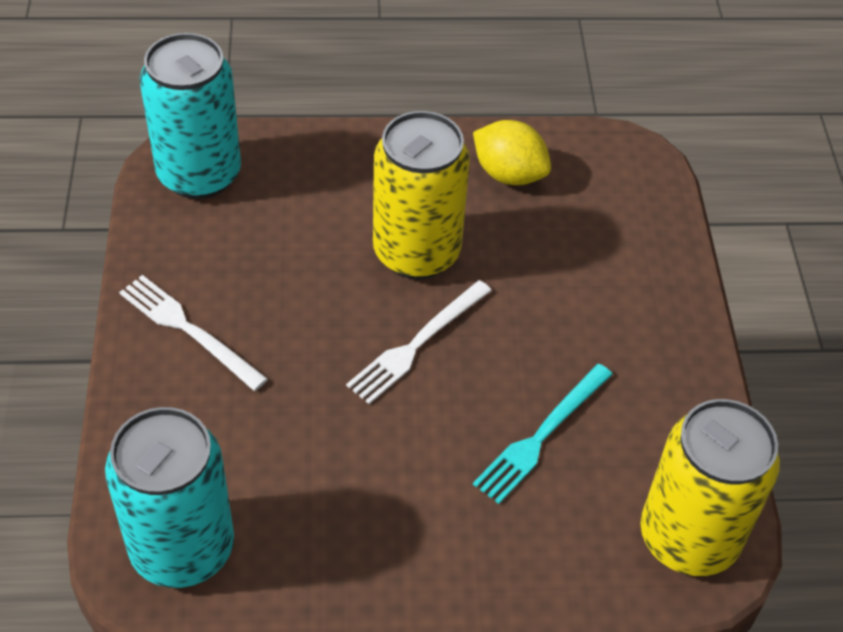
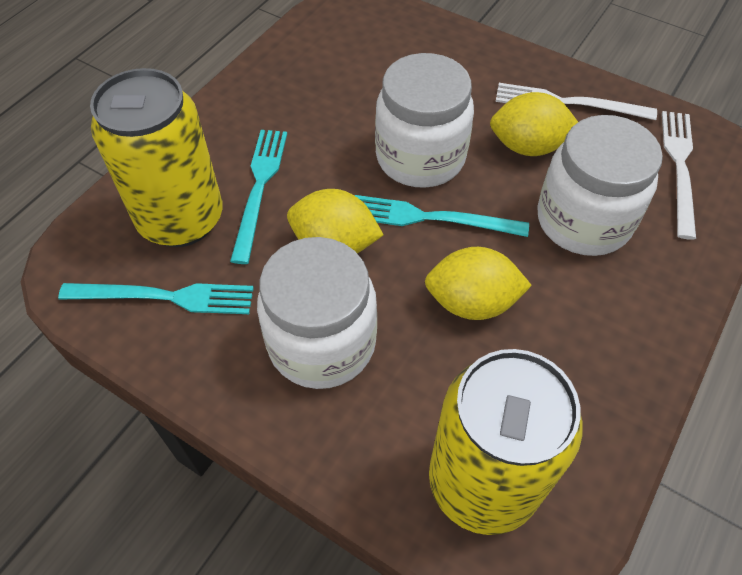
turquoise can: [105,407,234,588] [140,33,241,199] = 2 -> none = 0
turquoise fork: [473,364,613,504] = 1 -> [58,283,254,314] [230,130,287,264] [355,195,529,237] = 3
white jar: none = 0 -> [257,237,377,389] [375,53,474,188] [537,115,663,256] = 3
yellow lemon: [473,120,551,185] = 1 -> [287,189,383,254] [425,247,532,320] [490,92,578,156] = 3

